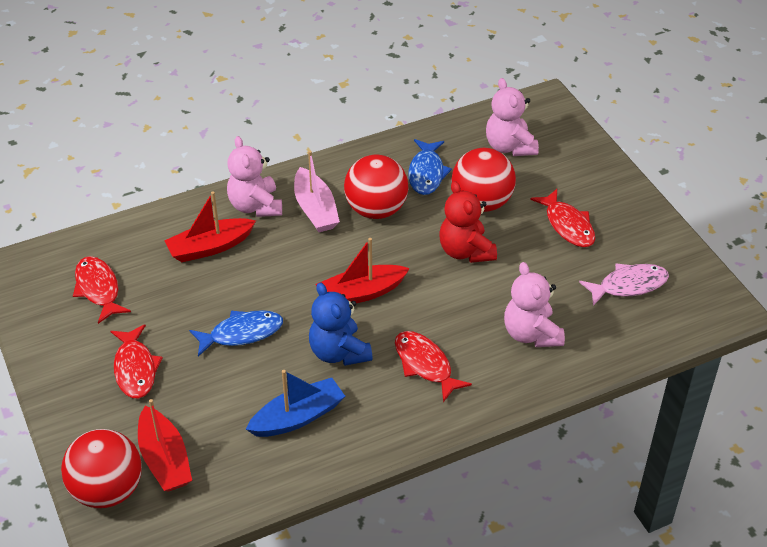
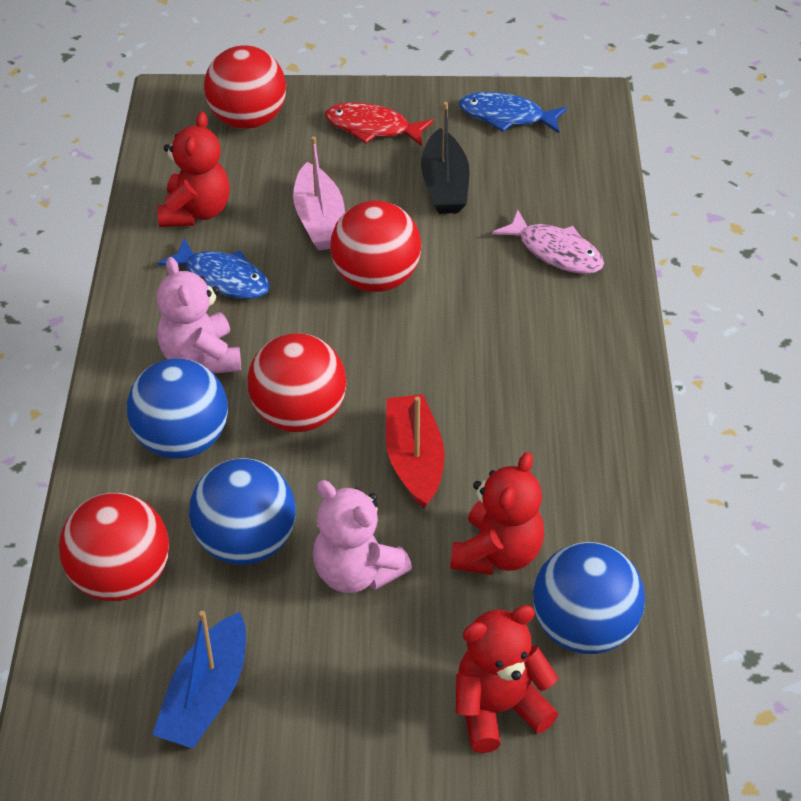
black boat: none = 0 -> [421,102,470,214] = 1
blue ball: none = 0 -> [127,358,228,459] [189,458,296,565] [533,542,645,654] = 3
blue teddy bear: [309,282,373,366] = 1 -> none = 0
pink teddy bear: [227,136,282,217] [486,78,539,156] [504,262,565,347] = 3 -> [157,257,241,373] [313,480,412,593] = 2
red ball: [61,429,142,508] [344,155,409,219] [451,148,516,212] = 3 -> [59,493,169,601] [204,46,286,129] [247,333,346,432] [330,200,421,292] = 4
red boat: [138,399,192,492] [164,192,256,262] [316,238,410,303] = 3 -> [386,394,445,509] = 1
red fish: [73,256,131,324] [111,324,163,398] [395,331,472,402] [530,189,595,247] = 4 -> [325,102,434,146] = 1
red teddy bear: [439,181,497,263] = 1 -> [157,112,230,227] [450,452,544,575] [456,605,558,753] = 3

